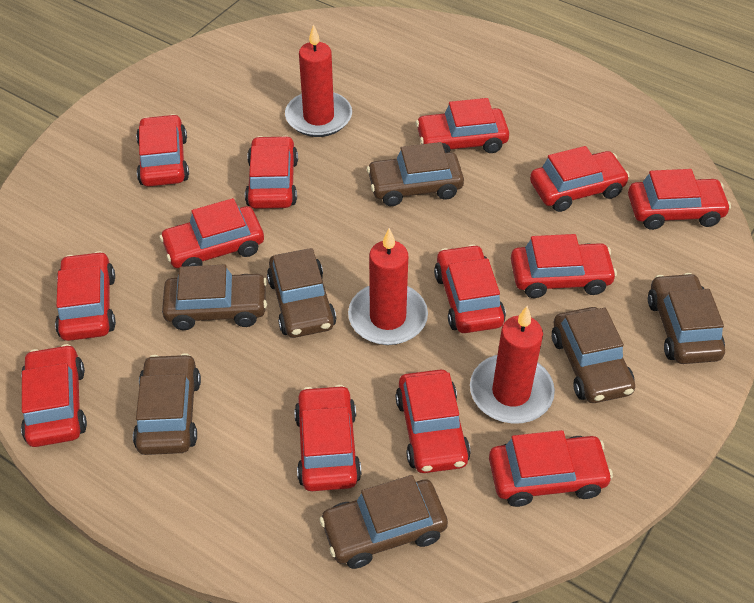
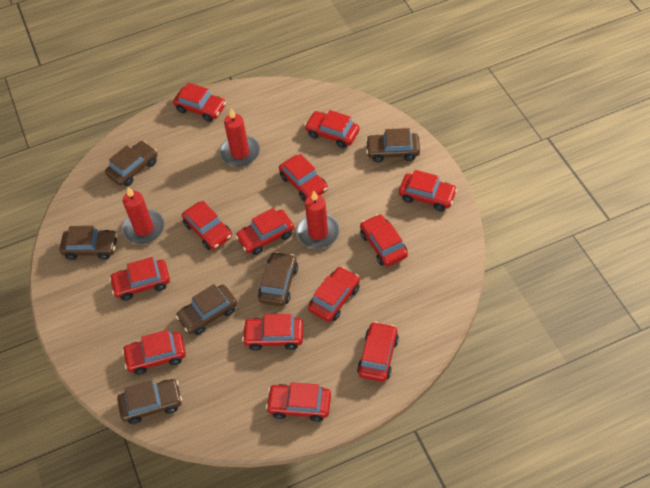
brown car: [133,353,201,455] [162,264,267,330] [267,248,336,338] [320,475,448,569] [367,142,464,206] [552,307,635,403] [648,273,725,364] = 7 -> [60,226,118,260] [105,141,157,186] [117,379,182,424] [176,284,237,335] [258,252,298,306] [366,128,420,163] = 6

